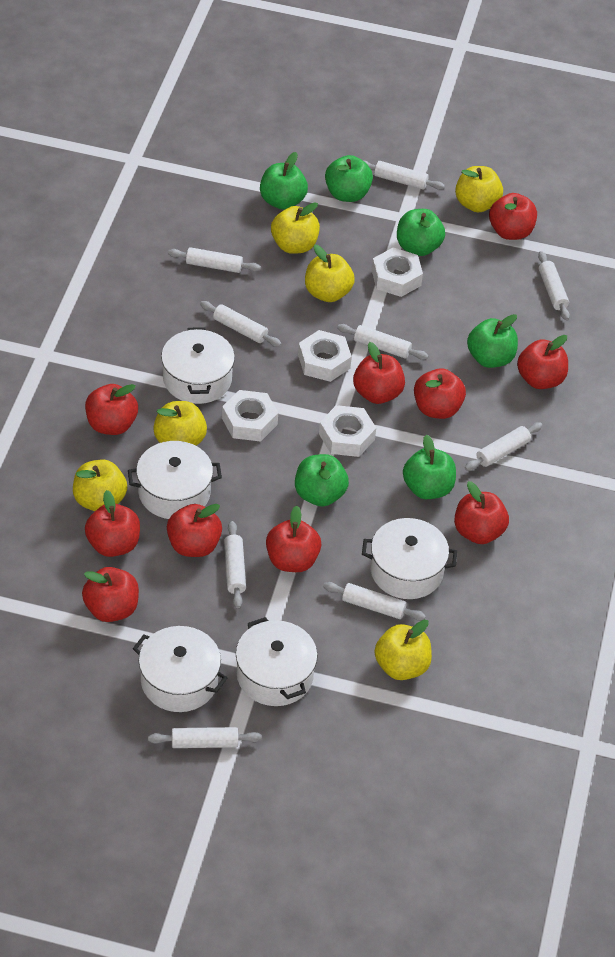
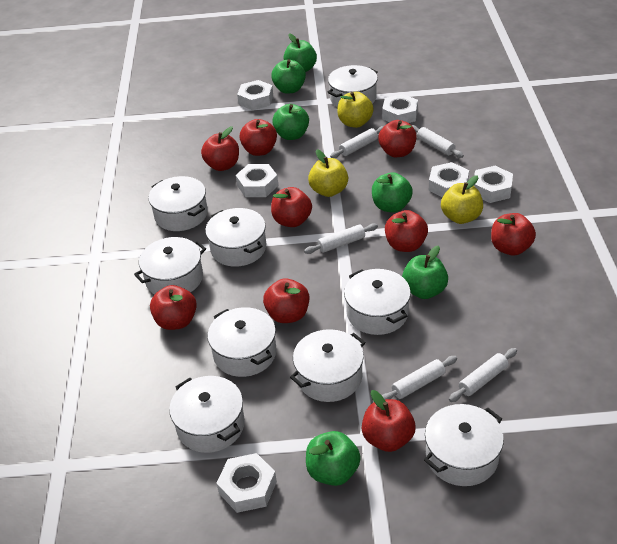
red apple: [82,567,139,622] [85,384,138,435] [85,490,140,557] [167,504,222,557] [266,506,321,572] [353,342,405,404] [414,368,466,419] [454,481,509,544] [489,193,537,240] [517,335,568,389] = 10 -> [150,285,197,330] [201,126,239,171] [239,119,277,156] [263,278,309,323] [271,187,312,227] [362,390,416,452] [378,120,417,157] [385,210,428,252] [491,213,536,255] = 9
white nut: [222,390,278,442] [298,330,352,382] [319,405,376,457] [372,247,423,297] = 4 -> [216,453,277,513] [236,164,278,197] [237,80,273,110] [382,94,418,123] [429,162,469,197] [474,166,513,203] = 6
white pot: [128,441,222,519] [133,626,227,712] [161,328,235,404] [236,617,318,706] [362,518,457,599] = 5 -> [134,237,206,295] [148,176,208,231] [169,376,245,453] [205,208,266,267] [207,307,277,377] [290,329,365,402] [327,65,378,107] [344,269,411,335] [424,404,504,486] = 9
white rolling pin: [148,727,262,748] [168,247,261,273] [200,301,282,347] [224,521,246,608] [323,582,426,621] [337,324,429,360] [364,161,445,190] [465,422,542,471] [538,251,570,320] = 9 -> [304,223,378,254] [330,126,384,158] [382,356,457,399] [412,125,464,158] [449,348,517,402] = 5
yellow apple: [73,459,127,511] [153,401,207,446] [271,202,320,254] [305,245,355,302] [375,620,432,680] [455,166,503,212] = 6 -> [308,150,348,197] [337,92,374,128] [441,175,483,224] = 3

